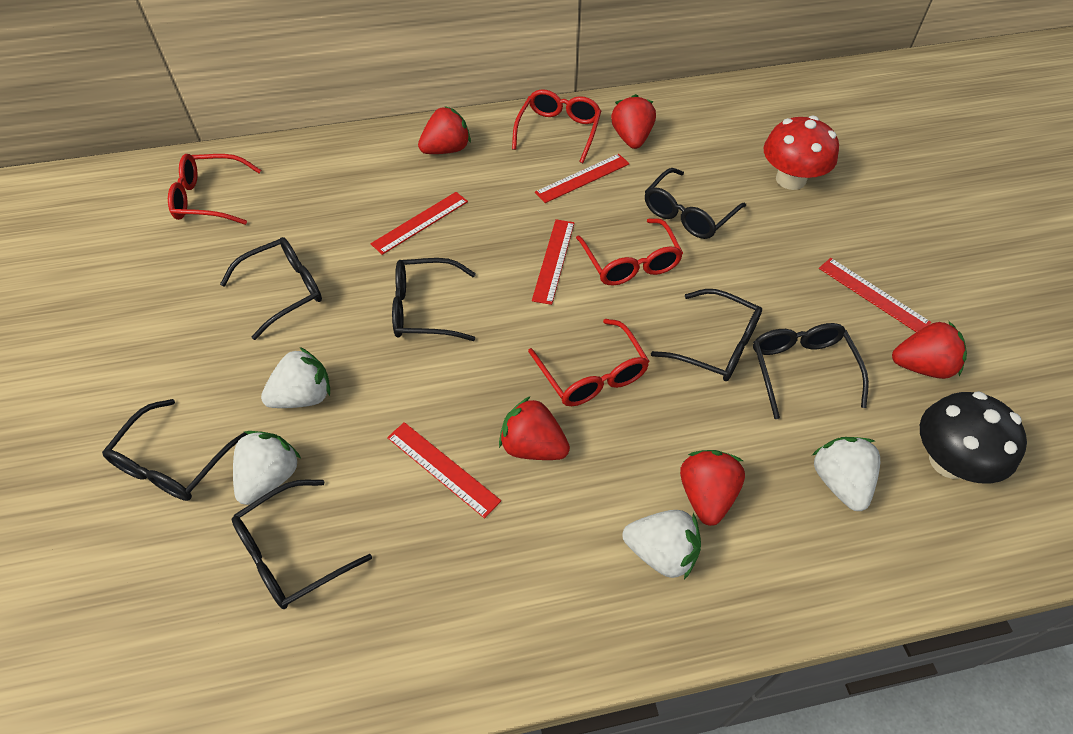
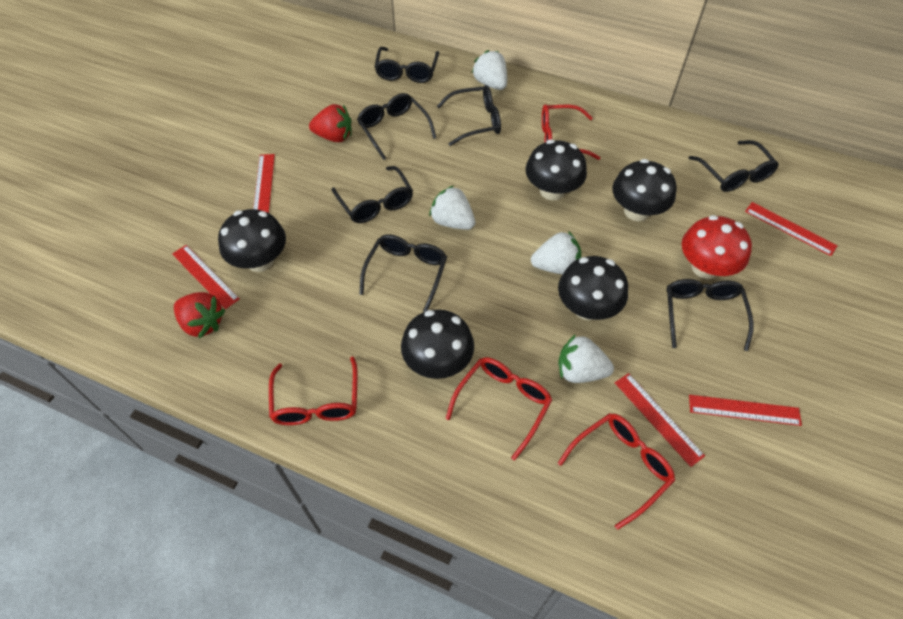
black mushroom: [920,391,1027,484] = 1 -> [218,209,286,272] [401,309,474,379] [526,140,587,200] [558,256,628,320] [612,159,677,221] = 5
red strawberry: [418,106,471,154] [499,397,570,460] [611,94,656,149] [680,450,745,526] [892,321,967,379] = 5 -> [174,292,225,338] [309,104,352,142] = 2

